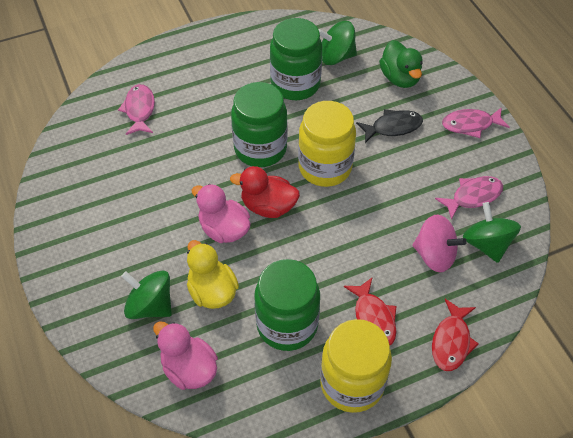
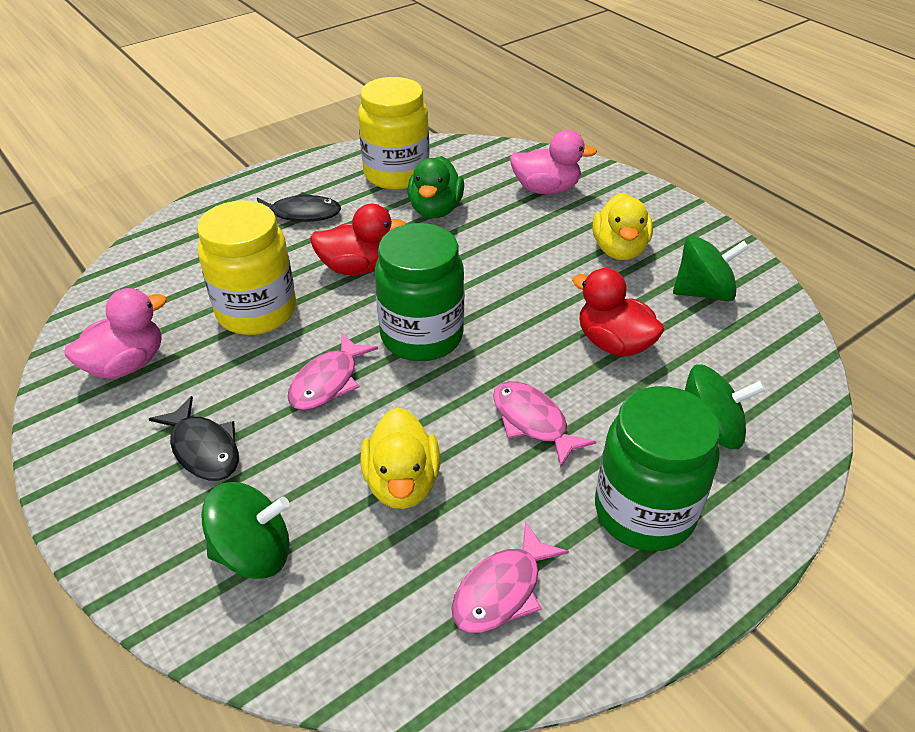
black fish: [356,109,423,143] = 1 -> [149,396,239,481] [257,192,341,222] = 2
green jar: [231,82,288,167] [254,259,320,351] [270,18,322,100] = 3 -> [375,223,464,361] [595,386,720,551] = 2
pink spinning top: [412,215,467,272] = 1 -> none = 0
red duck: [230,166,300,218] = 1 -> [310,204,406,275] [572,268,665,357] = 2
red fish: [344,277,397,345] [432,299,479,371] = 2 -> none = 0
yellow duck: [187,240,239,309] = 1 -> [360,407,440,509] [593,193,653,260] = 2

